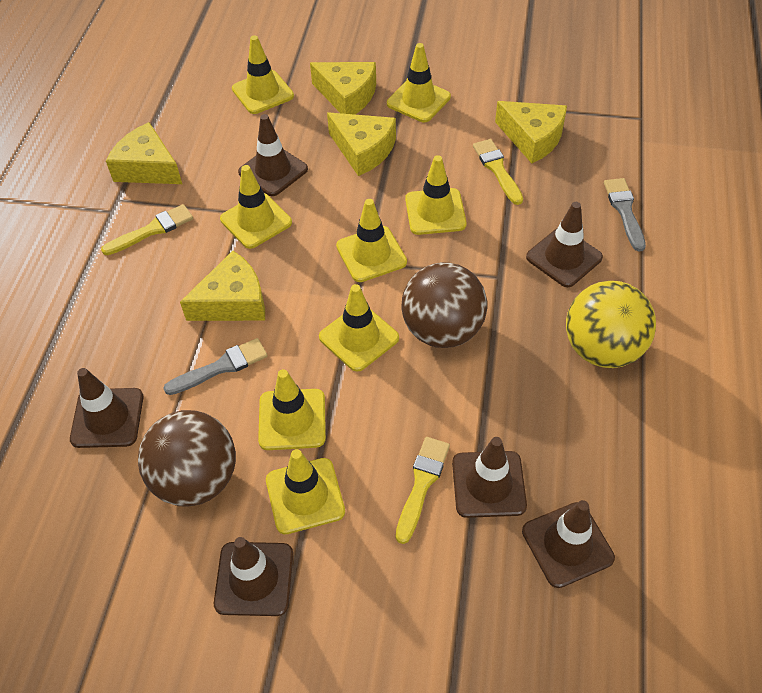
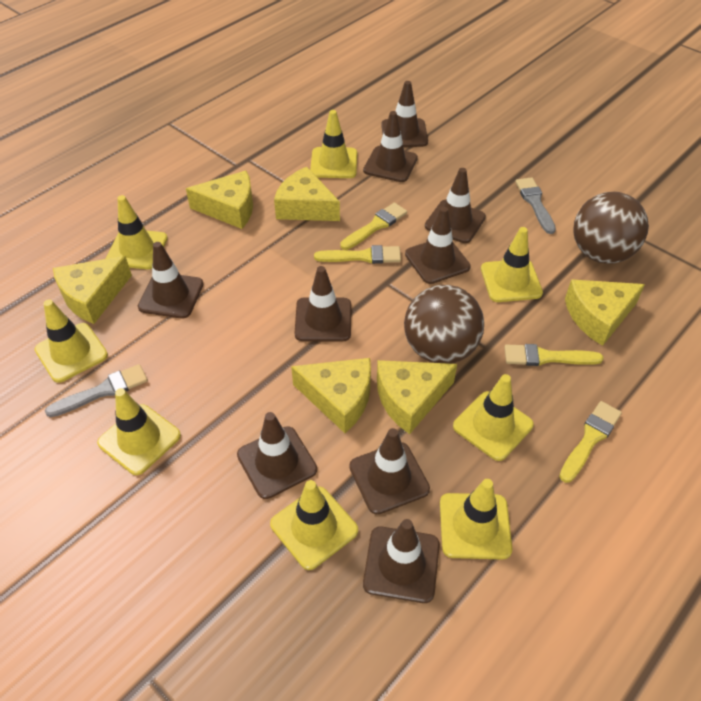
brown traffic cone: [70,368,143,448] [214,537,293,616] [238,114,308,196] [452,437,527,518] [522,500,615,588] [526,202,603,287] = 6 -> [138,242,203,319] [237,412,317,499] [295,266,351,342] [349,428,430,515] [363,111,418,182] [363,519,440,603] [381,81,428,147] [405,207,471,284] [425,168,486,243] = 9
yellow ball: [566,281,656,368] = 1 -> none = 0
yellow brush: [101,204,193,255] [396,437,450,544] [473,139,523,205] = 3 -> [314,245,401,264] [340,203,407,250] [504,344,604,366] [559,401,622,483] = 4
yellow cheese: [106,122,182,184] [180,251,265,321] [310,62,376,115] [327,112,396,176] [495,101,567,163] = 5 -> [53,256,132,324] [186,171,253,229] [274,167,340,221] [291,358,371,433] [377,360,457,434] [565,279,645,346] = 6

